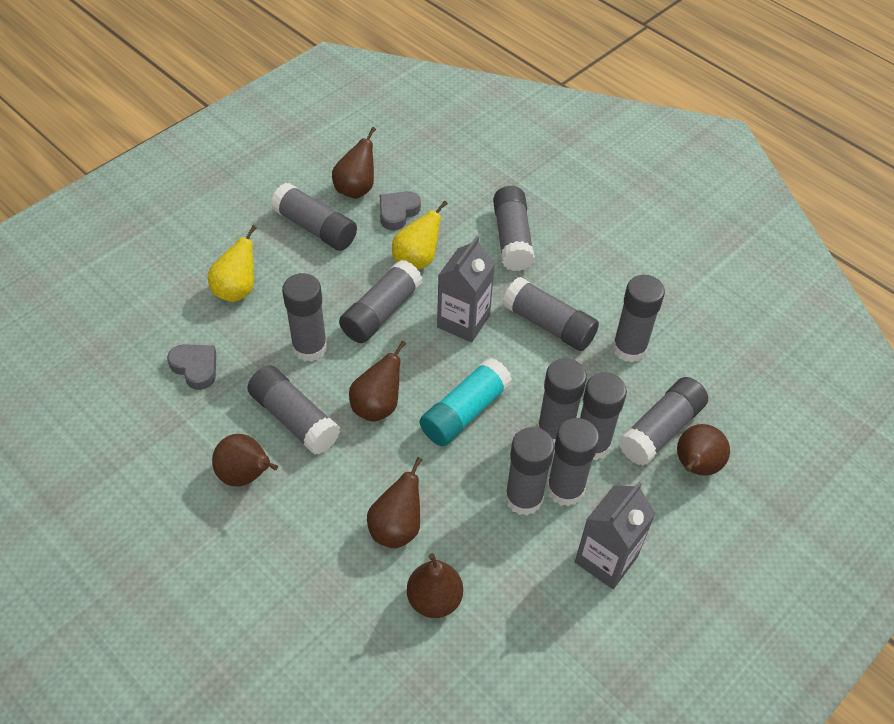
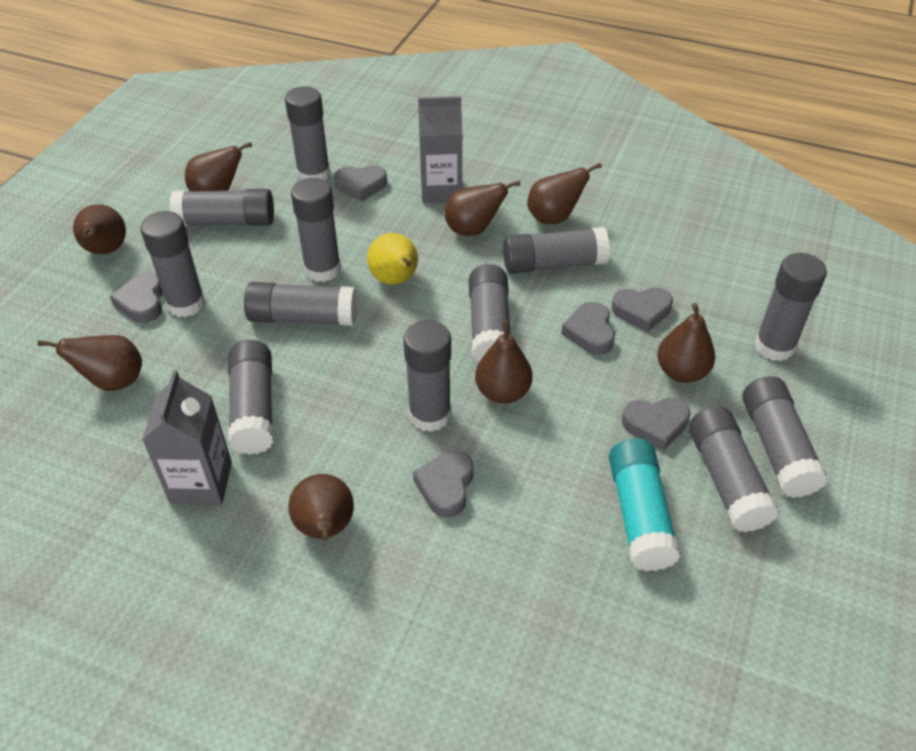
brown pear: [212,434,278,486] [332,127,376,199] [349,341,406,422] [367,457,422,548] [407,553,463,618] [677,424,730,476] = 6 -> [37,335,142,391] [73,204,126,254] [185,142,252,191] [288,474,354,541] [445,180,520,236] [475,321,533,404] [527,163,602,224] [657,303,715,383] = 8
grey heart: [167,344,216,390] [380,191,421,231] = 2 -> [110,273,163,323] [334,165,387,202] [413,451,473,517] [561,302,615,355] [612,287,673,332] [622,398,690,451] = 6
yellow pear: [208,225,257,302] [392,201,448,270] = 2 -> [367,233,418,284] = 1

